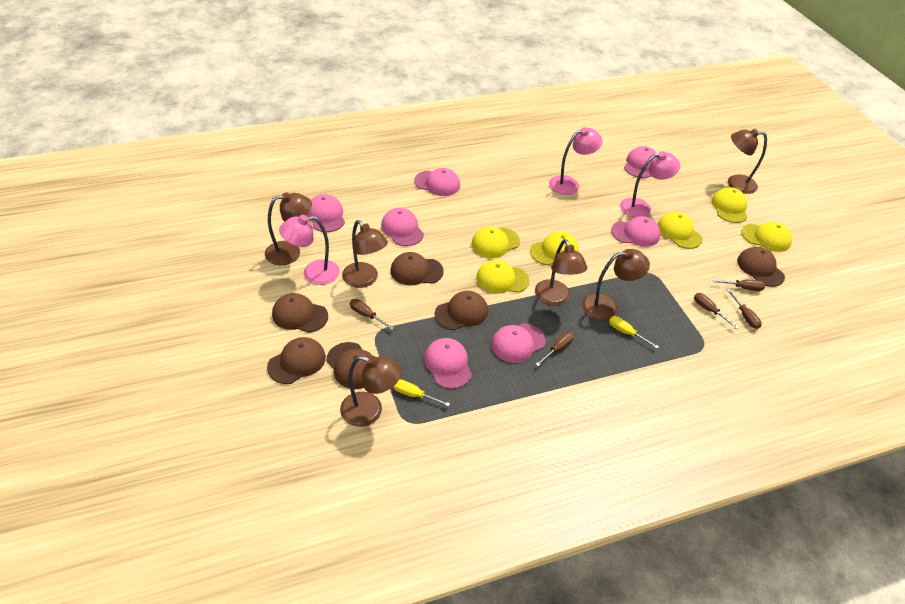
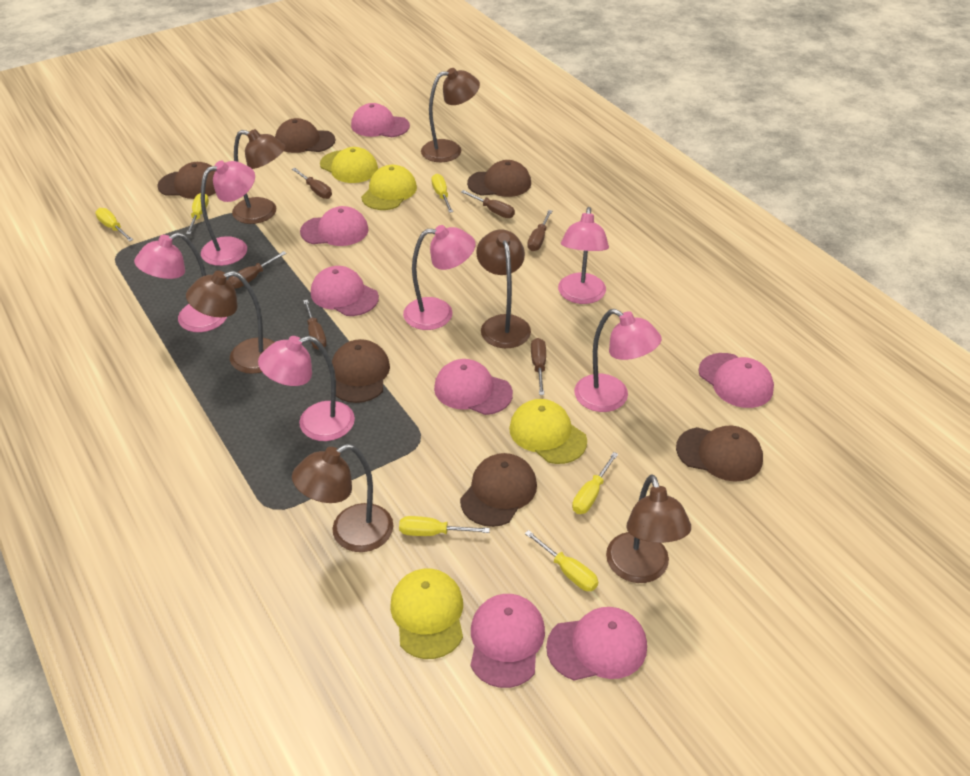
brown screwdriver: [350,299,394,330] [536,332,574,366] [694,293,739,329] [713,279,765,291] [727,289,762,329] = 5 -> [228,251,287,289] [292,168,332,199] [303,300,327,349] [461,190,515,218] [528,210,552,251] [531,338,546,395] = 6
pink lamp: [279,215,339,285] [549,127,602,195] [620,151,680,218] = 3 -> [134,232,227,332] [201,161,255,266] [258,336,355,441] [403,225,476,330] [558,207,609,304] [574,309,662,412] = 6
yellow cap: [472,227,520,258] [476,260,529,293] [530,232,579,265] [658,212,702,249] [711,187,747,223] [741,222,792,252] = 6 -> [320,147,378,183] [361,165,417,210] [390,569,463,659] [509,399,587,464] = 4
yellow screwdriver: [393,379,450,407] [609,316,659,349] = 2 -> [95,208,133,242] [186,193,209,234] [399,516,490,536] [431,174,453,213] [525,530,598,591] [572,452,618,514] = 6

